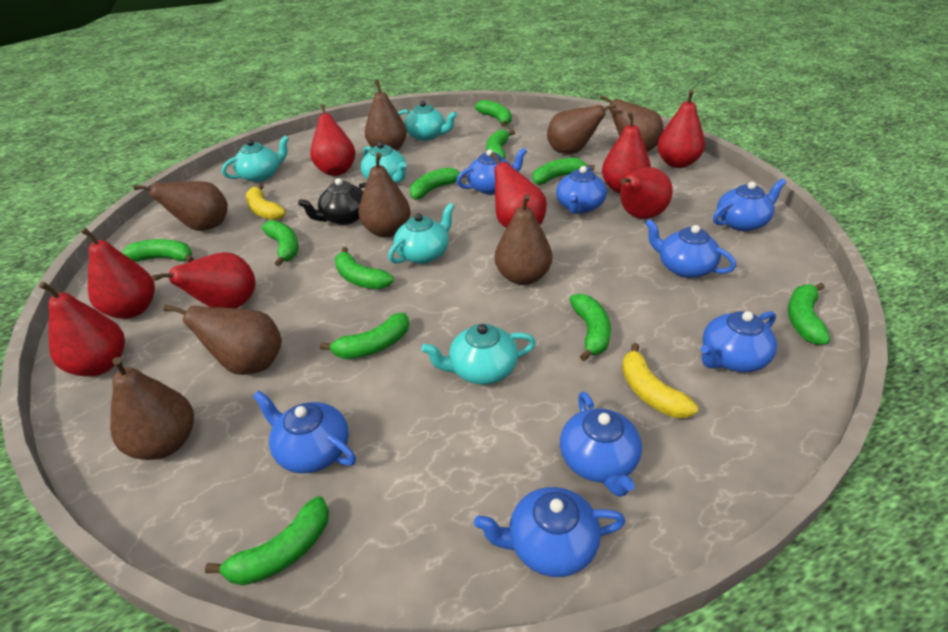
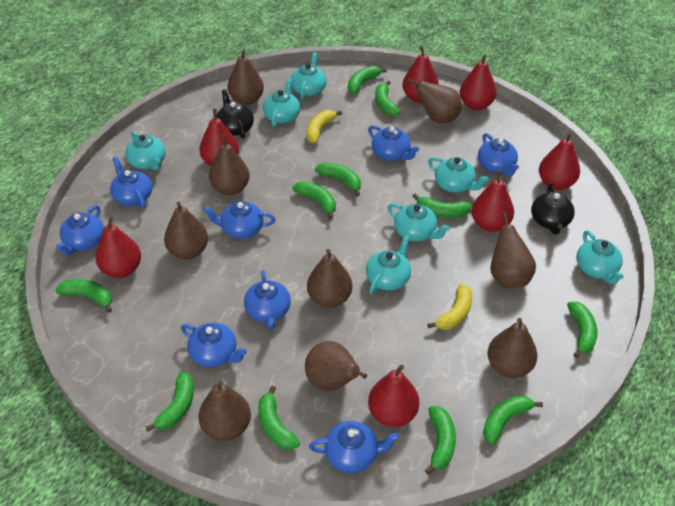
black teapot: [298,178,366,225] = 1 -> [216,89,254,139] [531,184,575,235] = 2
brown pear: [110,357,194,460] [133,181,228,231] [163,304,282,375] [358,153,411,238] [365,80,407,151] [495,194,552,285] [547,103,616,154] [600,95,664,152] = 8 -> [164,201,208,259] [199,381,251,441] [209,135,250,195] [227,49,264,105] [305,341,367,391] [307,249,352,308] [407,78,462,123] [487,318,537,378] [490,212,536,288] = 9
red pear: [39,282,125,377] [81,228,155,319] [152,252,255,309] [310,105,355,176] [490,152,547,228] [602,112,651,193] [620,167,673,219] [657,90,705,168] = 8 -> [96,216,141,278] [200,109,239,166] [368,365,419,427] [402,46,439,103] [460,55,497,110] [471,170,514,232] [539,133,580,190] = 7
turquoise teapot: [222,136,289,182] [361,142,407,183] [388,203,455,264] [398,101,457,141] [421,324,536,385] = 5 -> [125,131,166,171] [263,77,300,127] [291,52,327,99] [366,235,411,294] [387,203,450,241] [428,157,489,193] [576,230,624,284] = 7

